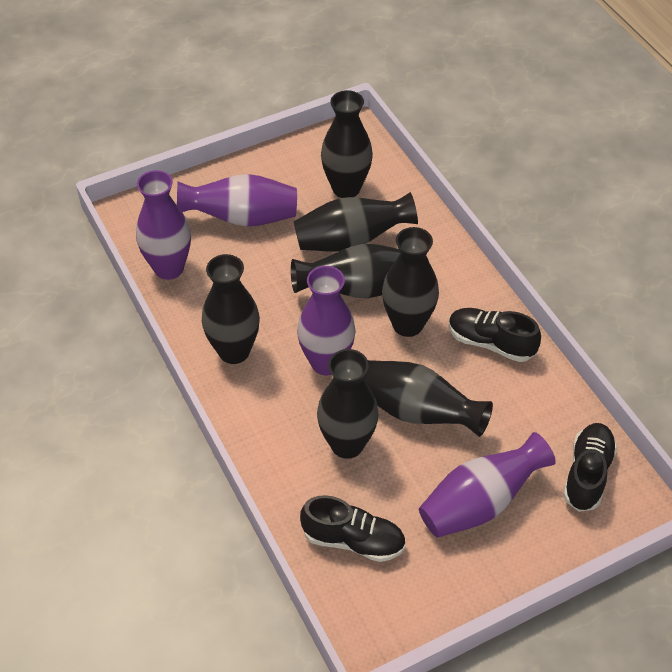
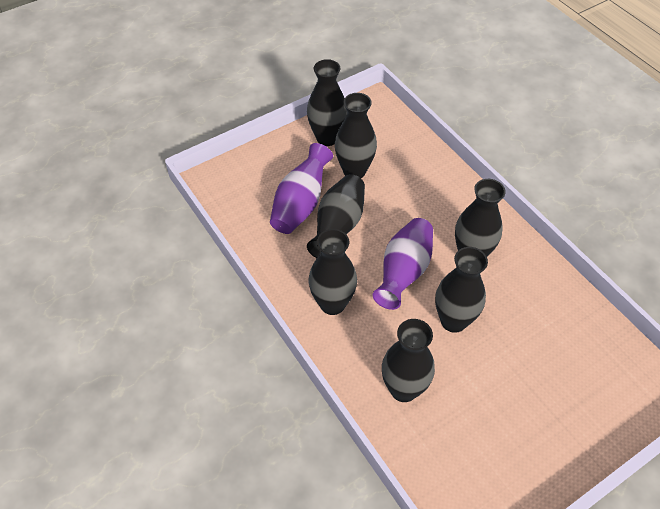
black shoe: [300,495,406,562] [449,308,541,362] [563,423,617,512] = 3 -> none = 0
purple vase: [136,170,191,280] [177,174,297,227] [297,266,356,375] [419,432,556,538] = 4 -> [270,143,333,234] [373,218,433,310] = 2

